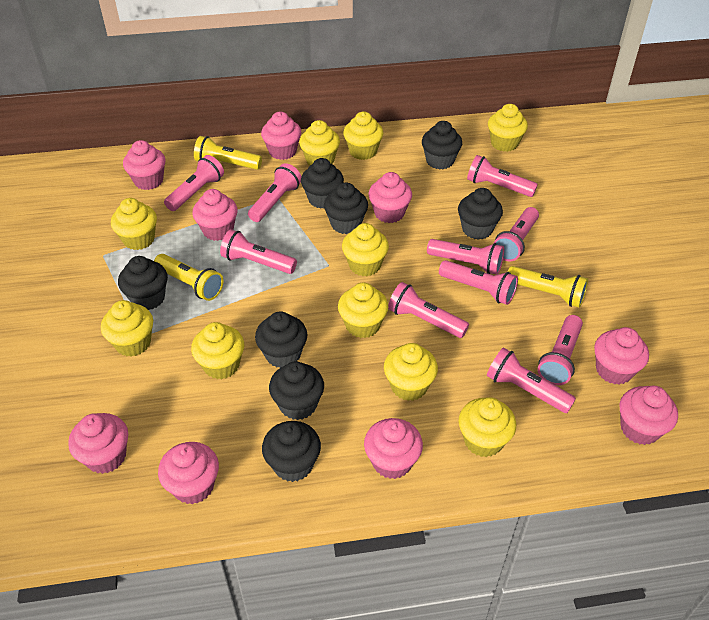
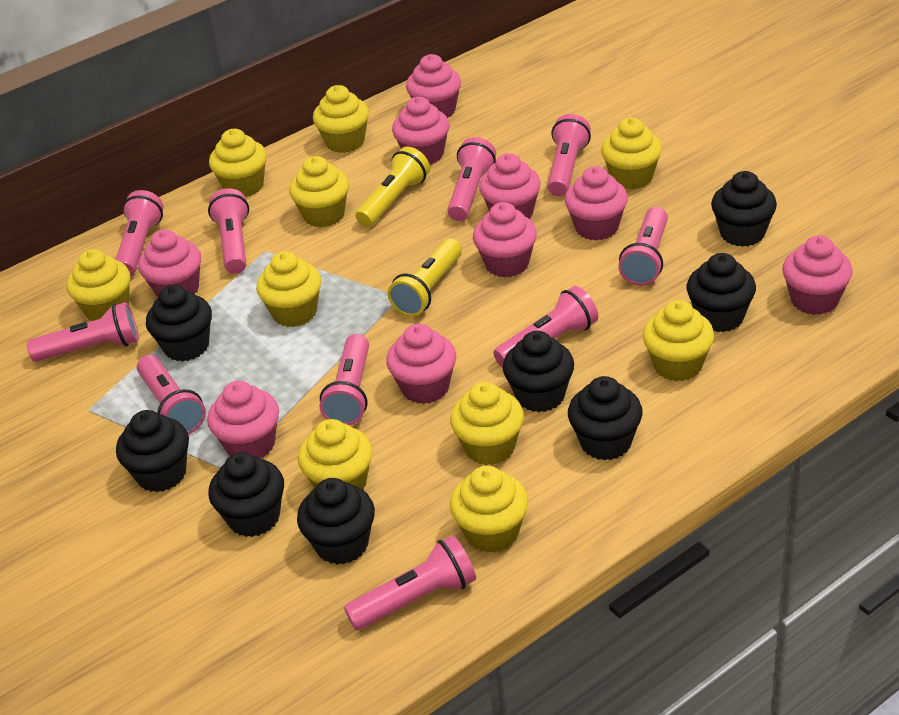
yellow flashlight: [154,254,223,301] [194,136,262,170] [508,266,588,308] = 3 -> [355,146,430,227] [388,238,462,317] = 2

